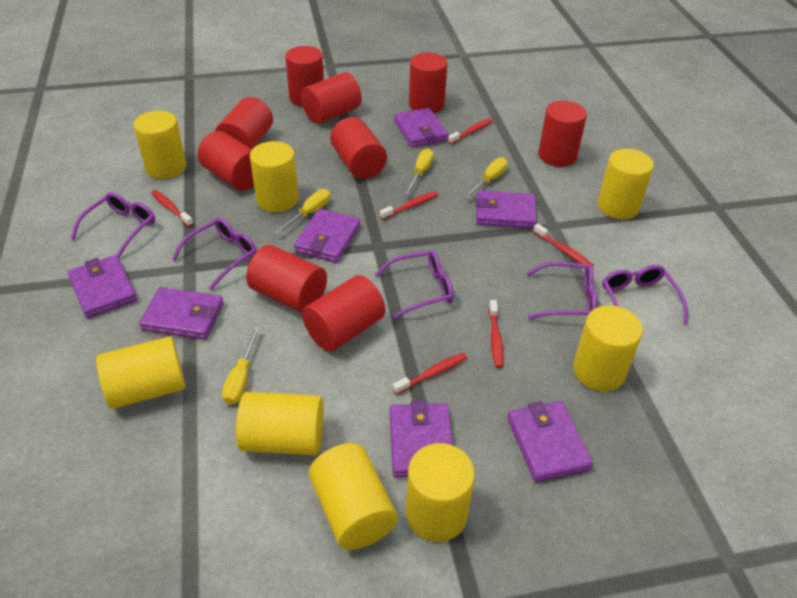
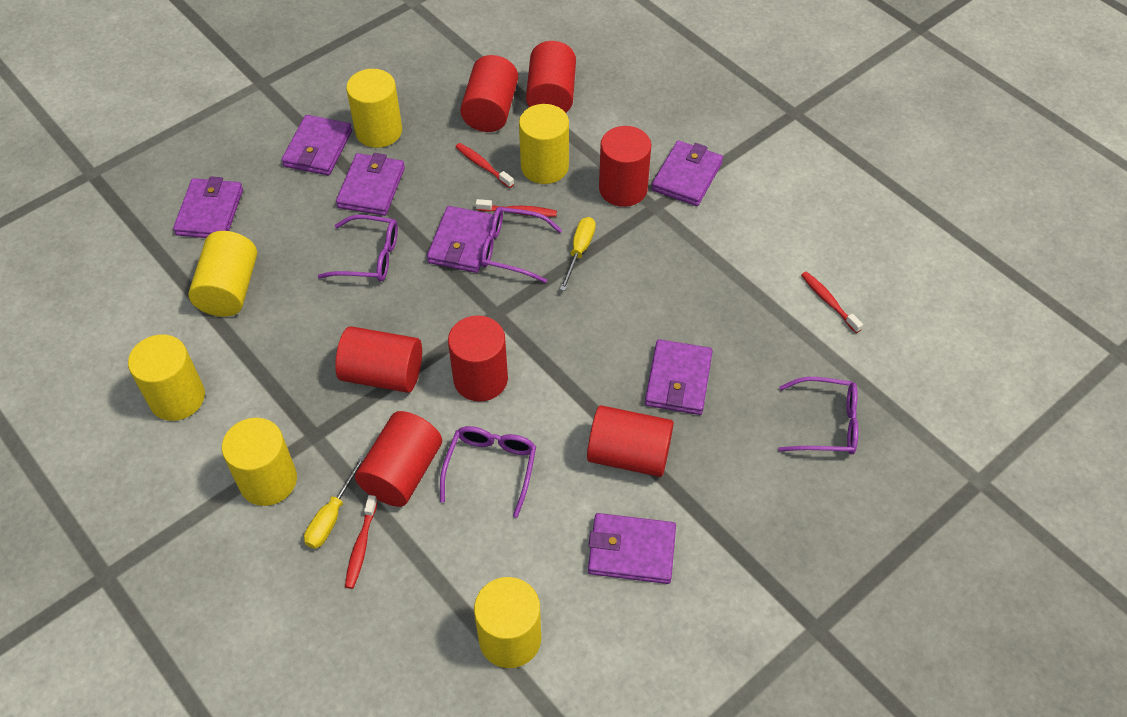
purple glasses: [71,192,155,258] [172,218,257,290] [374,250,454,319] [527,262,597,320] [602,265,688,324] = 5 -> [318,215,398,281] [440,426,536,518] [481,207,562,283] [778,377,858,454] = 4
red cylinder: [198,131,254,191] [215,97,273,149] [246,245,327,313] [285,46,324,107] [301,72,362,124] [302,275,385,352] [330,117,387,179] [409,53,447,113] [538,101,587,167] = 9 -> [335,326,422,393] [355,411,442,507] [448,316,508,402] [460,55,518,132] [526,41,576,113] [587,405,674,477] [599,126,651,207] = 7
red toothbrush: [151,190,193,227] [380,191,438,220] [393,353,467,395] [448,118,493,144] [489,300,504,368] [533,224,594,267] = 6 -> [345,495,378,589] [456,143,514,188] [476,199,557,217] [801,271,863,333] = 4
yellow cylinder: [96,336,185,409] [133,111,186,179] [236,392,324,455] [250,141,299,212] [309,443,398,550] [406,443,475,542] [573,305,643,391] [597,149,654,219] = 8 -> [128,335,205,421] [188,231,257,317] [222,418,297,506] [346,69,402,148] [474,577,541,668] [519,104,569,184] = 6
yellow screwdriver: [222,326,260,405] [274,189,330,235] [404,148,434,194] [464,157,508,198] = 4 -> [304,456,365,549] [560,217,596,291] = 2

